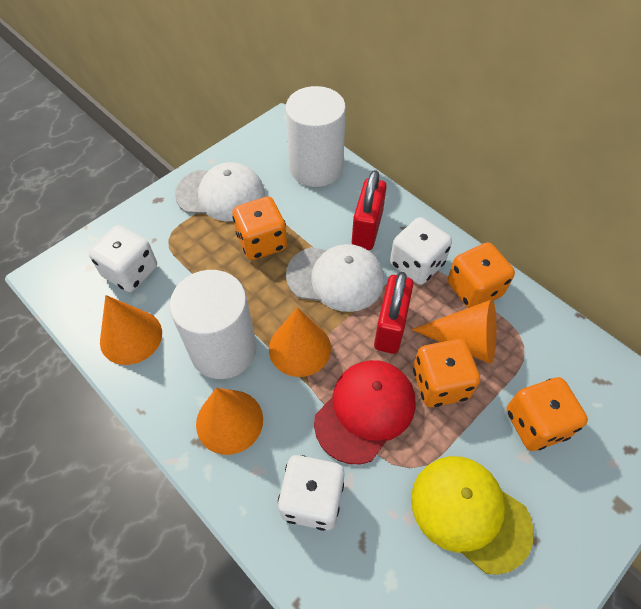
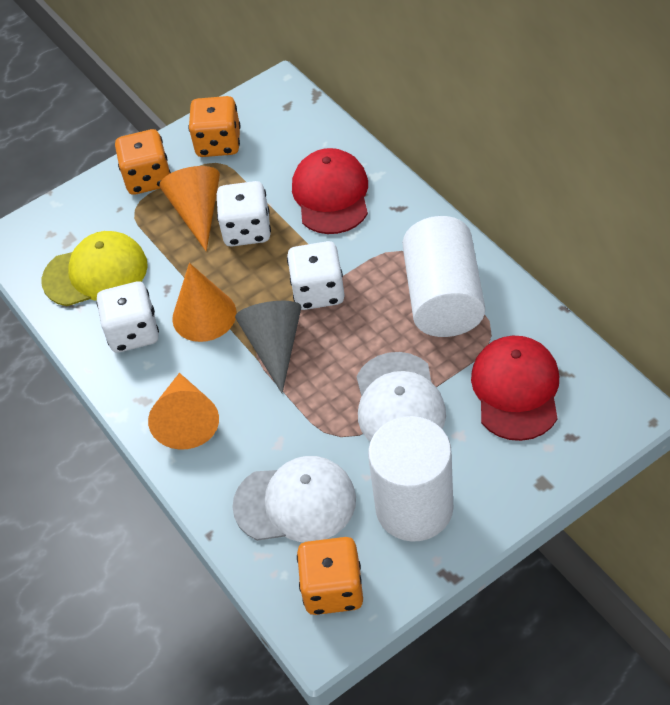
grey cone: none = 0 -> [235,301,301,393] = 1
orange cone: [100,295,162,365] [196,388,263,455] [269,307,331,377] [412,299,496,364] = 4 -> [148,373,219,450] [159,166,220,251] [172,263,236,342] = 3
orange dice: [232,196,287,260] [413,339,480,407] [448,242,515,308] [506,377,588,451] = 4 -> [115,129,171,195] [188,96,241,157] [297,537,363,615] = 3
red cap: [314,360,416,464] = 1 -> [292,148,368,234] [471,336,559,441] = 2
red padlock: [352,170,387,250] [374,272,414,354] = 2 -> none = 0

